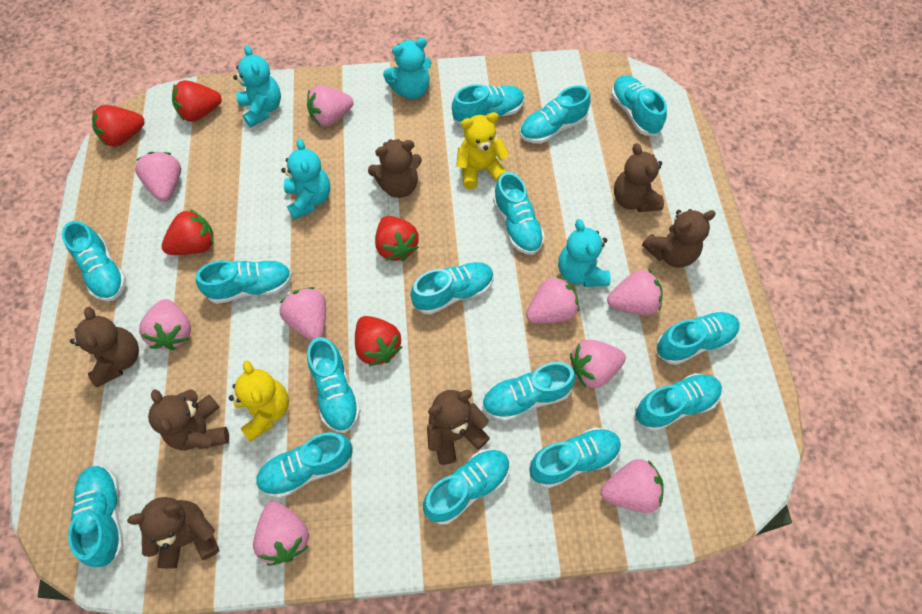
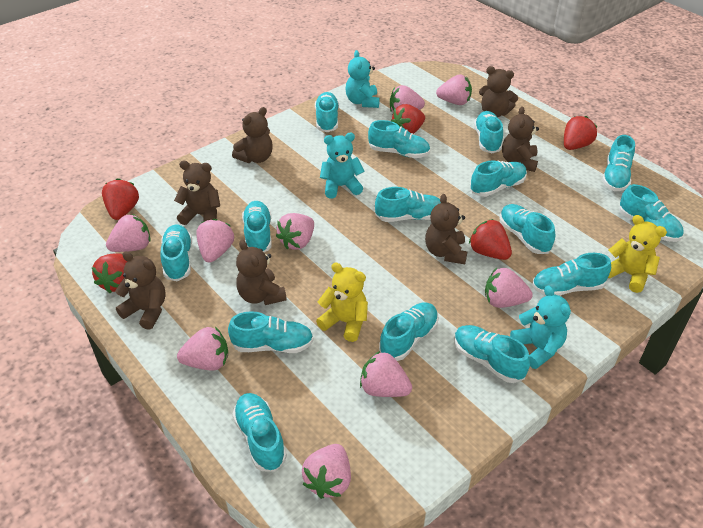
turquoise teddy bear: [233,45,281,127] [281,139,330,219] [383,38,431,99] [558,219,610,287] = 4 -> [320,133,364,199] [346,50,380,108] [510,285,571,369] = 3

